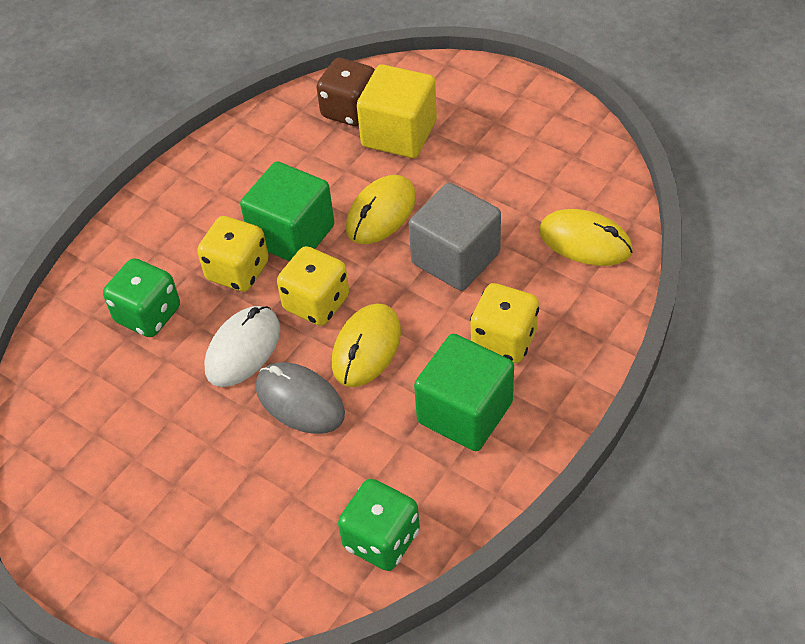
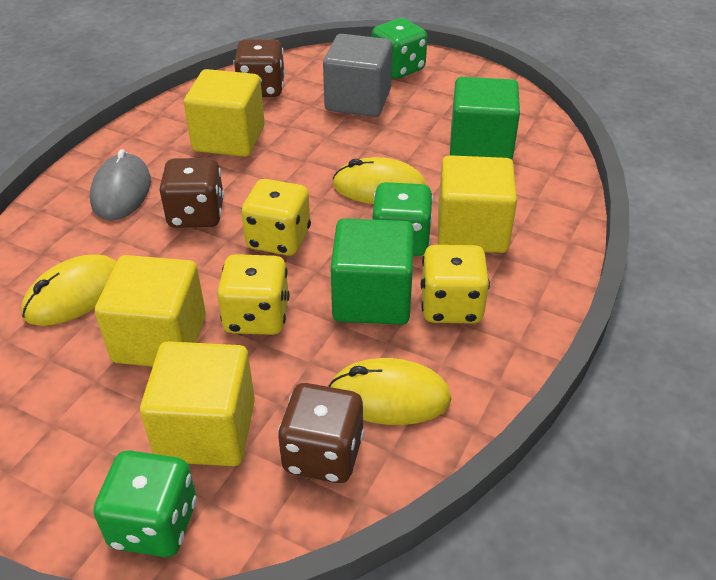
brown dice: [317,58,375,127] = 1 -> [160,158,224,228] [233,39,285,97] [278,383,364,483] = 3
green dice: [103,258,180,337] [338,479,420,571] = 2 -> [93,450,197,557] [372,18,427,79] [372,182,433,256] = 3
white mouse: [204,306,280,387] = 1 -> none = 0
yellow cube: [357,64,437,158] = 1 -> [95,255,206,367] [140,341,255,466] [184,69,265,157] [438,155,517,253] = 4

